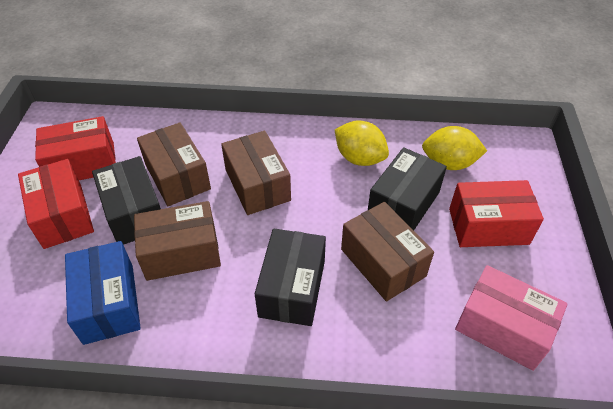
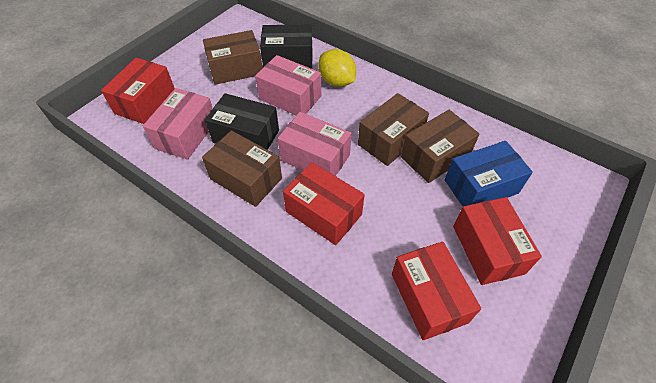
black box: [92,156,161,245] [255,229,326,326] [368,147,447,230] = 3 -> [205,93,279,150] [260,25,313,69] = 2
pink box: [455,265,568,371] = 1 -> [143,88,213,160] [255,55,321,115] [278,112,351,176] = 3
red box: [18,159,94,249] [35,116,116,180] [449,180,544,247] = 3 -> [101,58,175,124] [283,162,365,245] [392,242,481,340] [453,197,542,285] = 4
yellow lemon: [335,120,389,166] [422,126,487,170] = 2 -> [318,49,356,87] = 1

